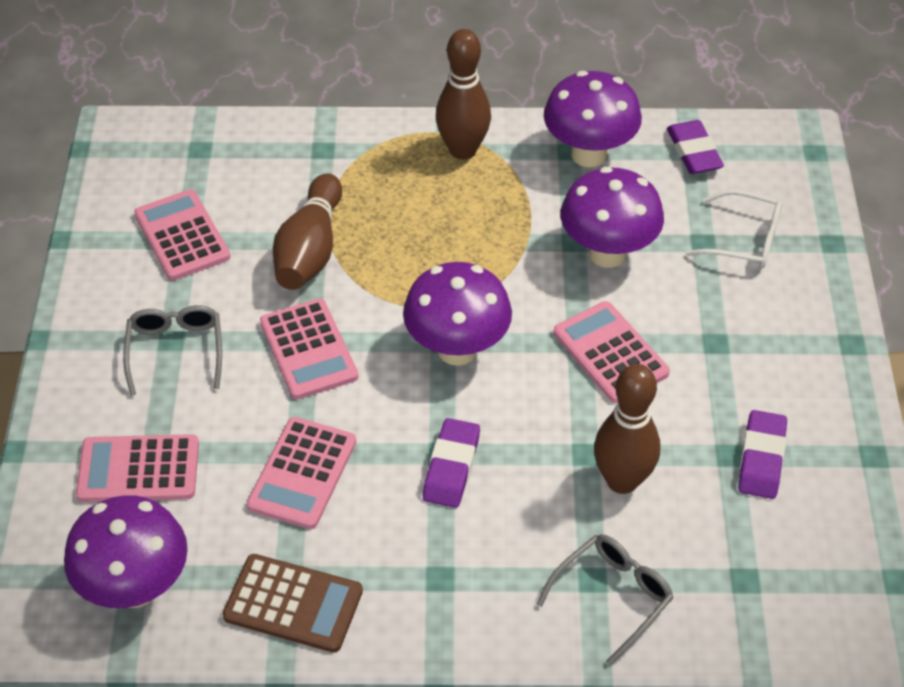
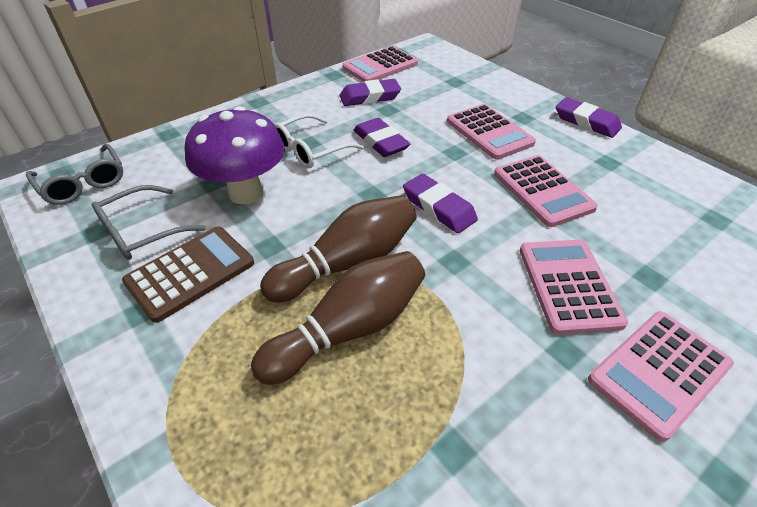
brown bowling pin: [273,173,342,290] [436,29,491,160] [594,364,660,494] = 3 -> [251,251,425,385] [260,195,417,303] = 2
purple eraser: [423,418,480,508] [667,120,724,174] [738,410,787,499] = 3 -> [340,79,401,106] [354,118,410,157] [403,174,478,233] [556,97,622,138] = 4
purple mushroom: [64,495,188,608] [403,262,512,366] [544,71,642,167] [561,167,664,268] = 4 -> [185,106,285,204] = 1

